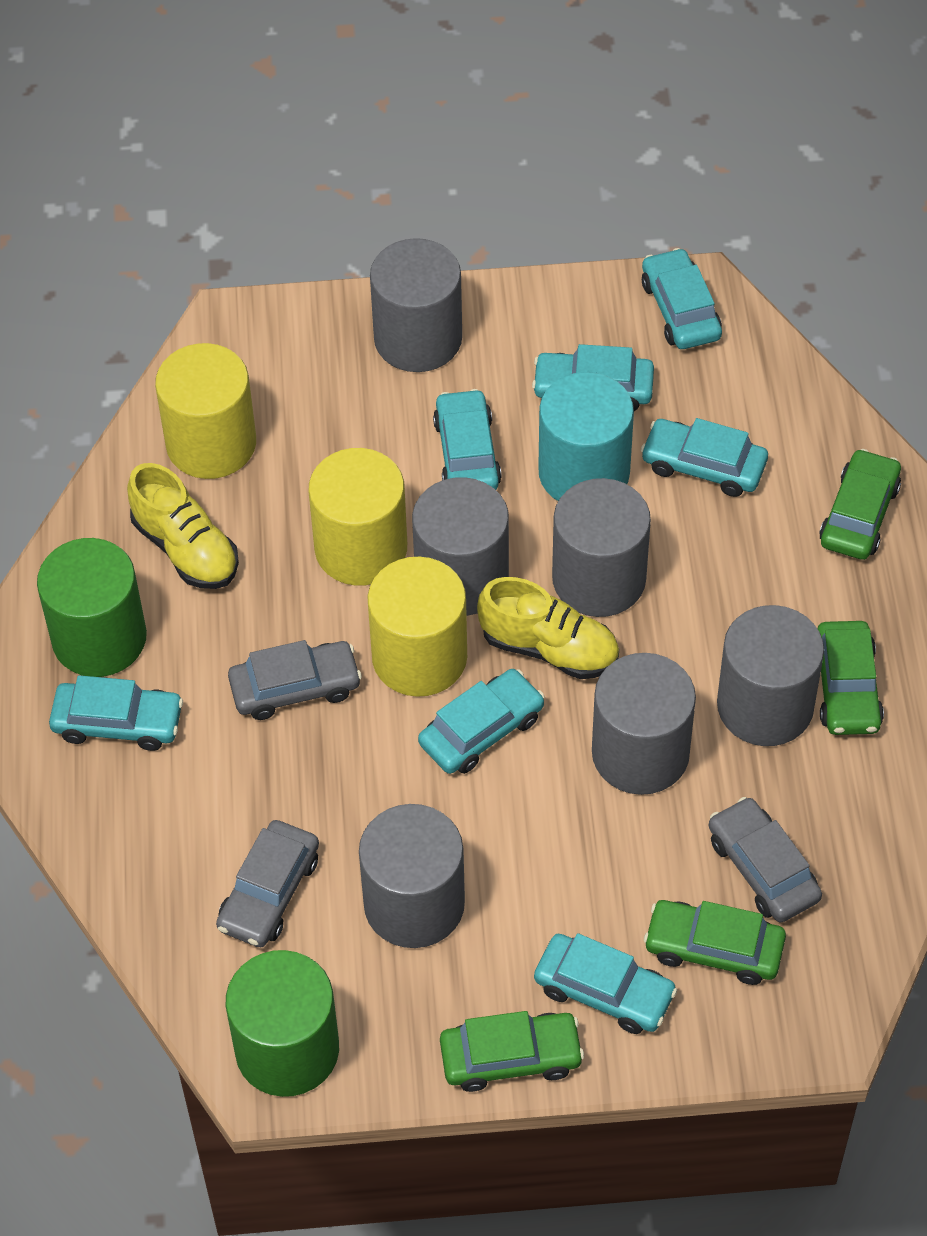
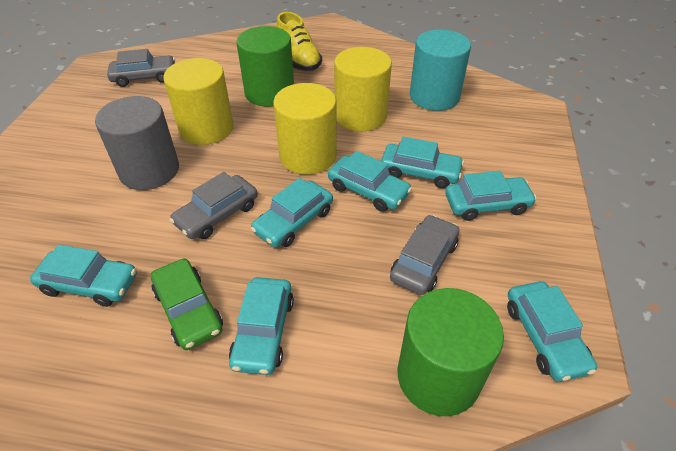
green car: [440,1011,584,1092] [644,900,786,985] [818,621,884,735] [819,449,901,560] = 4 -> [151,258,223,350] = 1
grey cylinder: [359,804,465,948] [370,238,462,372] [412,477,509,616] [552,478,651,617] [592,653,696,795] [717,605,824,746] = 6 -> [95,96,179,190] = 1
yellow shoe: [127,463,239,589] [477,577,619,679] = 2 -> [276,12,322,71] = 1

